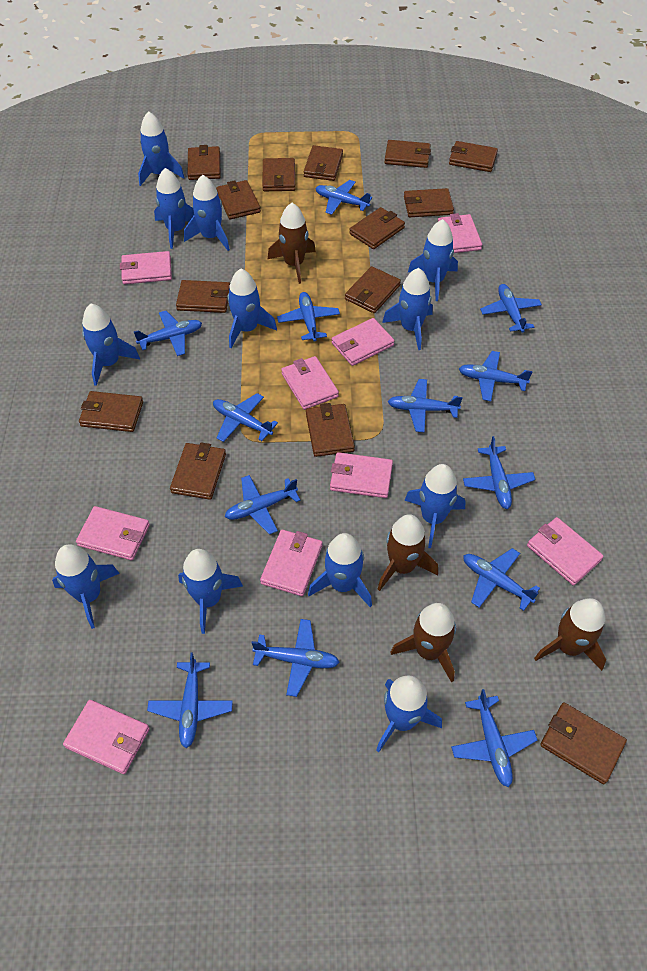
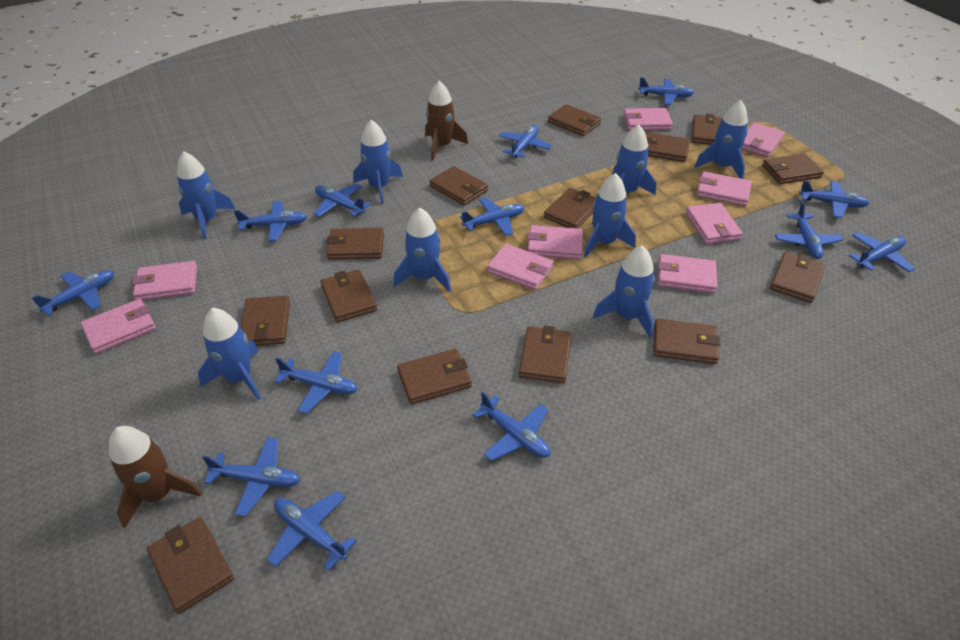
blue rocket: [52,544,120,629] [82,304,140,386] [138,111,185,186] [154,168,194,249] [178,549,243,634] [184,175,230,251] [227,269,277,348] [308,533,372,607] [376,675,442,752] [382,268,433,350] [404,464,465,548] [408,219,458,301] = 12 -> [177,151,235,239] [198,308,261,400] [353,120,403,204] [393,207,451,292] [584,173,636,257] [593,246,655,338] [612,124,656,195] [694,100,748,179] = 8
brown rocket: [268,203,316,284] [378,514,438,591] [391,603,456,682] [534,598,606,671] = 4 -> [109,426,202,528] [425,81,468,161] = 2

